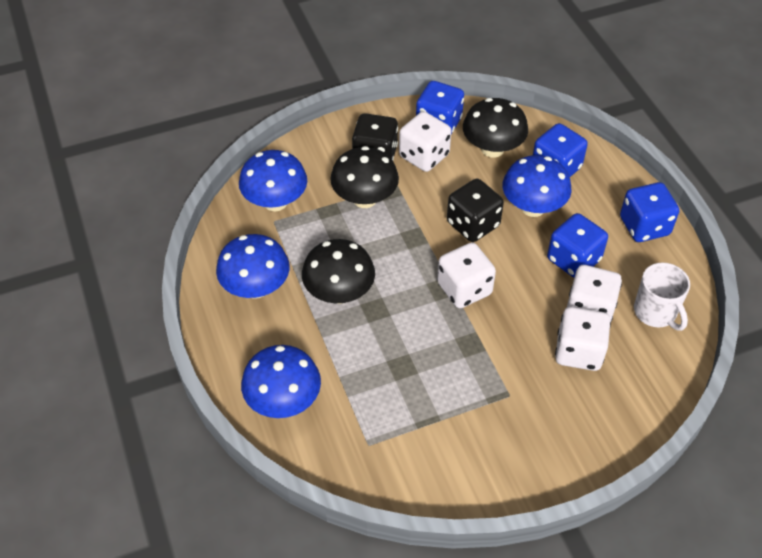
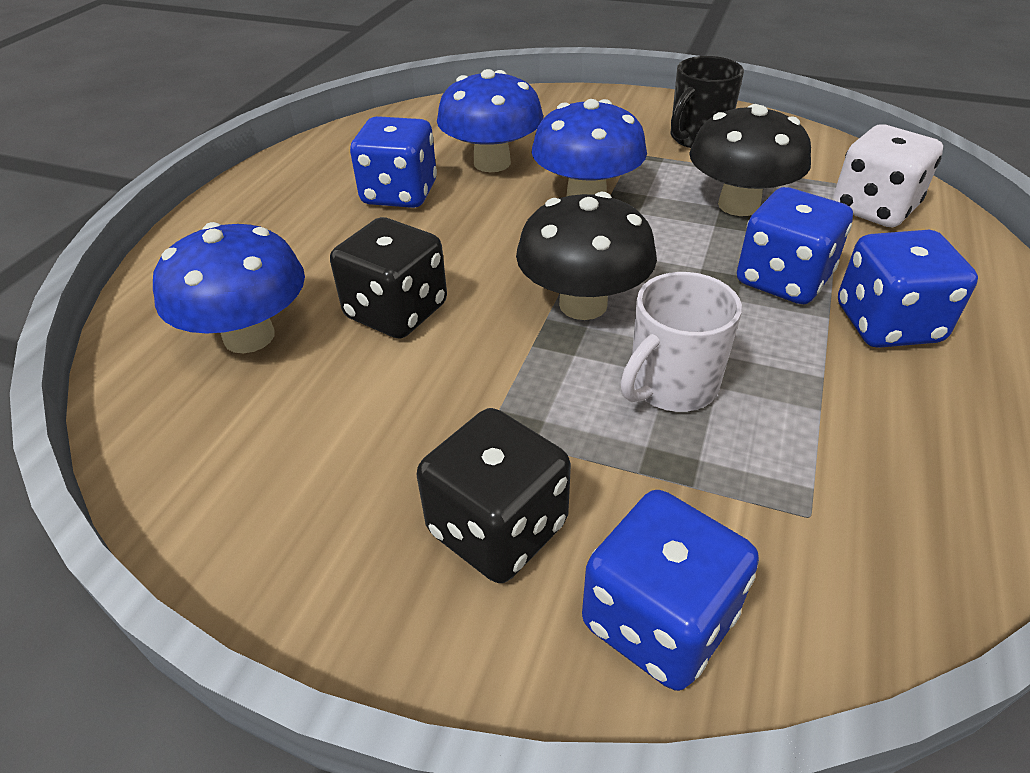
black mug: none = 0 -> [671,56,744,148] = 1
black mushroom: [302,239,375,304] [330,146,399,208] [463,98,528,158] = 3 -> [516,192,657,320] [689,104,811,216] = 2
blue mushroom: [216,234,290,299] [239,150,307,211] [241,345,321,418] [503,155,572,217] = 4 -> [153,222,305,354] [437,69,543,172] [532,99,647,196] = 3
white dice: [399,111,451,172] [437,242,496,308] [555,307,611,371] [567,265,622,322] = 4 -> [832,124,943,227] = 1

